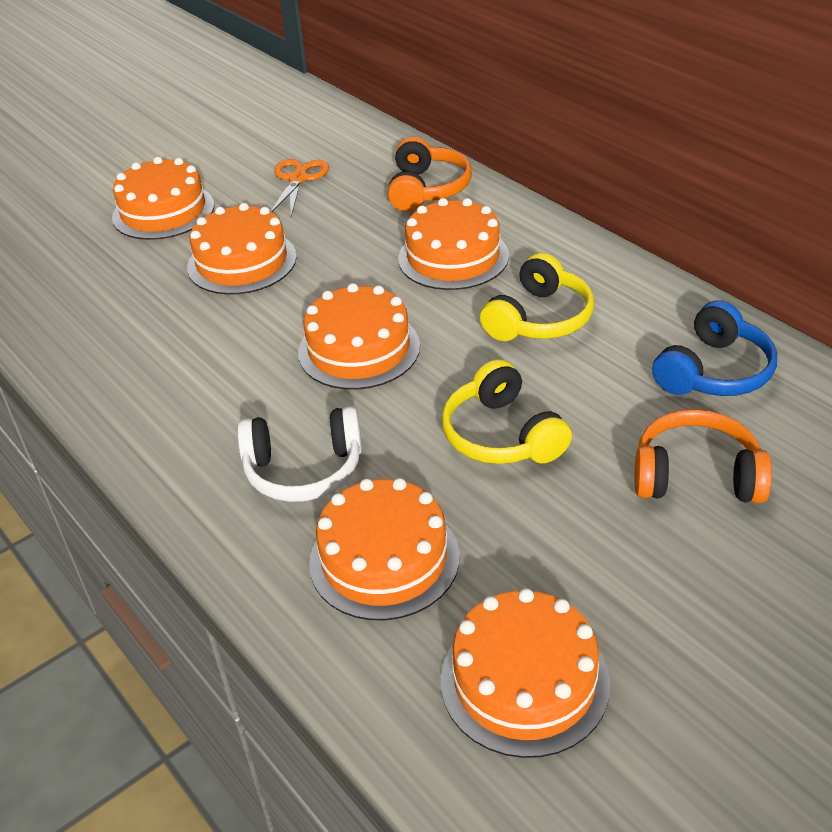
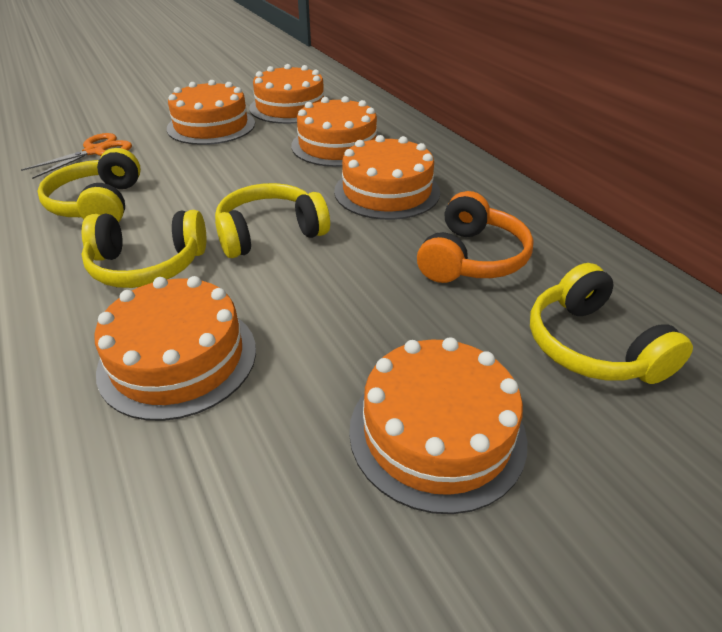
blue headphones: [652,300,777,396] = 1 -> none = 0
orange headphones: [388,137,472,211] [634,409,772,503] = 2 -> [417,191,534,283] = 1
white headphones: [237,406,362,502] = 1 -> none = 0
yellow headphones: [442,359,572,464] [480,253,594,341] = 2 -> [37,148,141,222] [81,210,206,288] [215,183,330,258] [530,263,693,384] = 4

